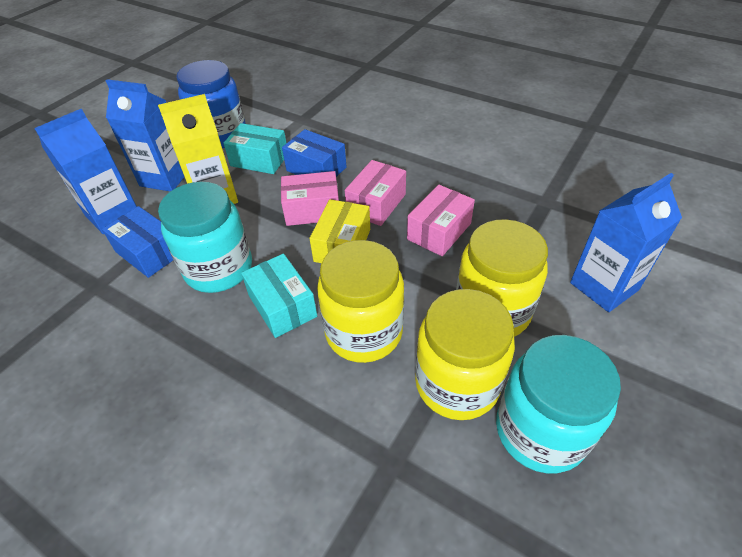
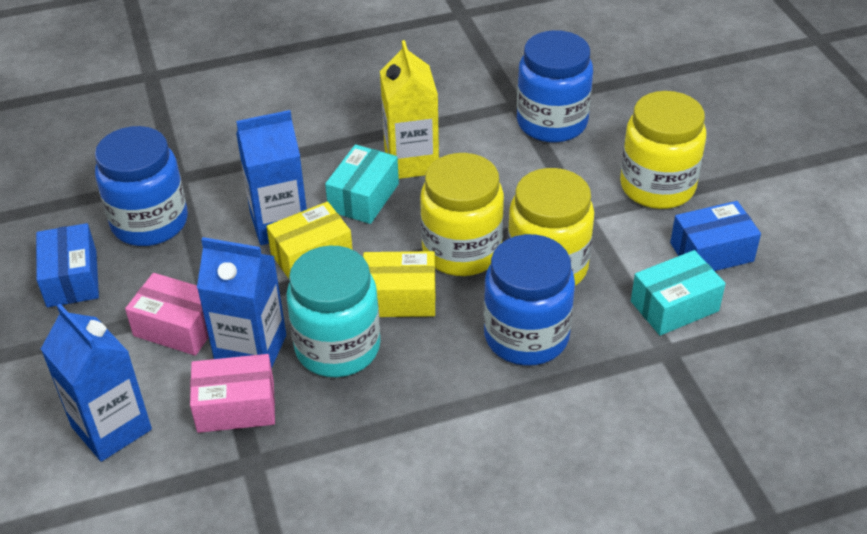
blue jar: [176,60,246,148] = 1 -> [95,126,188,246] [484,234,575,366] [517,30,593,143] = 3
pink box: [281,171,339,226] [345,160,406,226] [407,185,475,256] = 3 -> [125,273,209,356] [190,354,275,433] = 2
turquoise jar: [158,182,252,293] [496,335,621,473] = 2 -> [286,245,380,377] = 1
yellow box: [309,199,370,263] = 1 -> [266,202,353,279] [363,251,436,317] = 2

